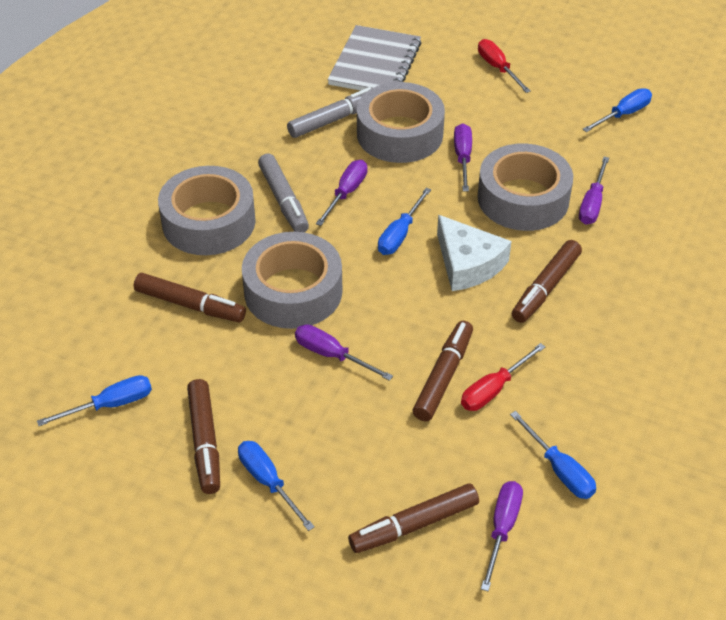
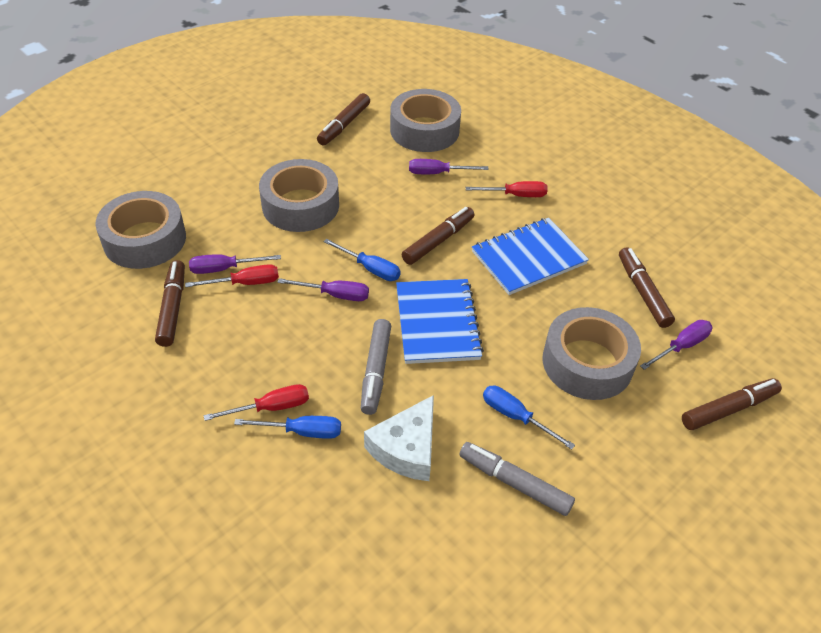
blue notebook: none = 0 -> [396,279,484,364] [472,218,589,295] = 2
blue screwdriver: [37,375,152,426] [238,441,315,531] [378,188,431,255] [510,411,596,499] [582,88,652,132] = 5 -> [234,416,341,439] [323,239,401,281] [483,386,575,450] = 3
grey notebook: [327,25,422,91] = 1 -> none = 0
purple screwdriver: [295,324,393,381] [316,160,367,226] [454,123,472,192] [481,481,523,591] [579,157,609,225] = 5 -> [189,254,281,274] [277,278,369,301] [409,159,489,174] [640,320,712,370] = 4
red screwdriver: [461,343,545,411] [478,39,531,93] = 2 -> [185,264,279,287] [204,384,309,421] [466,181,548,197] = 3

